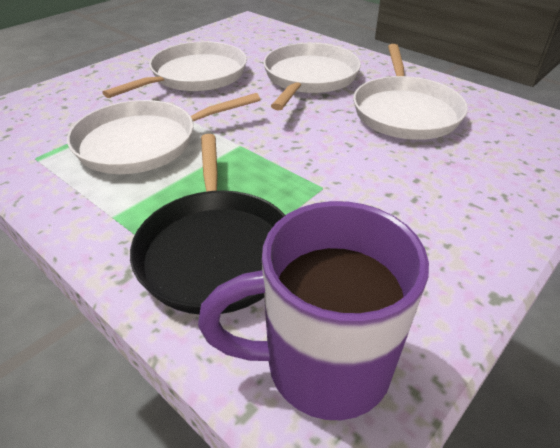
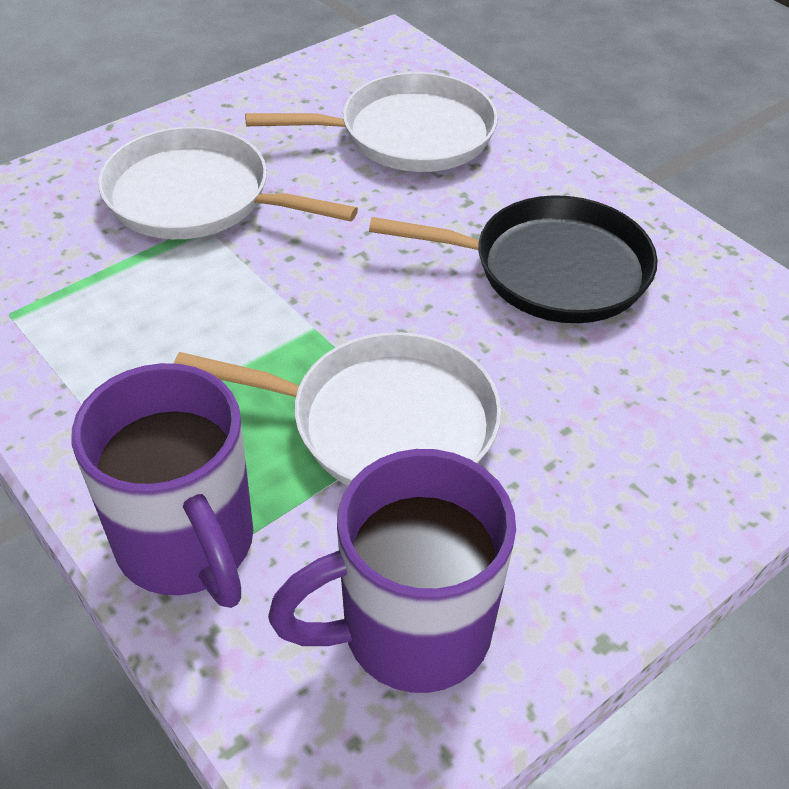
purple mug: [198,201,429,420] = 1 -> [72,363,253,608] [268,449,516,693] = 2
white pan: [67,93,260,174] [102,41,247,98] [263,43,361,111] [353,44,468,140] = 4 -> [98,127,358,239] [174,332,501,486] [245,72,498,172] = 3

